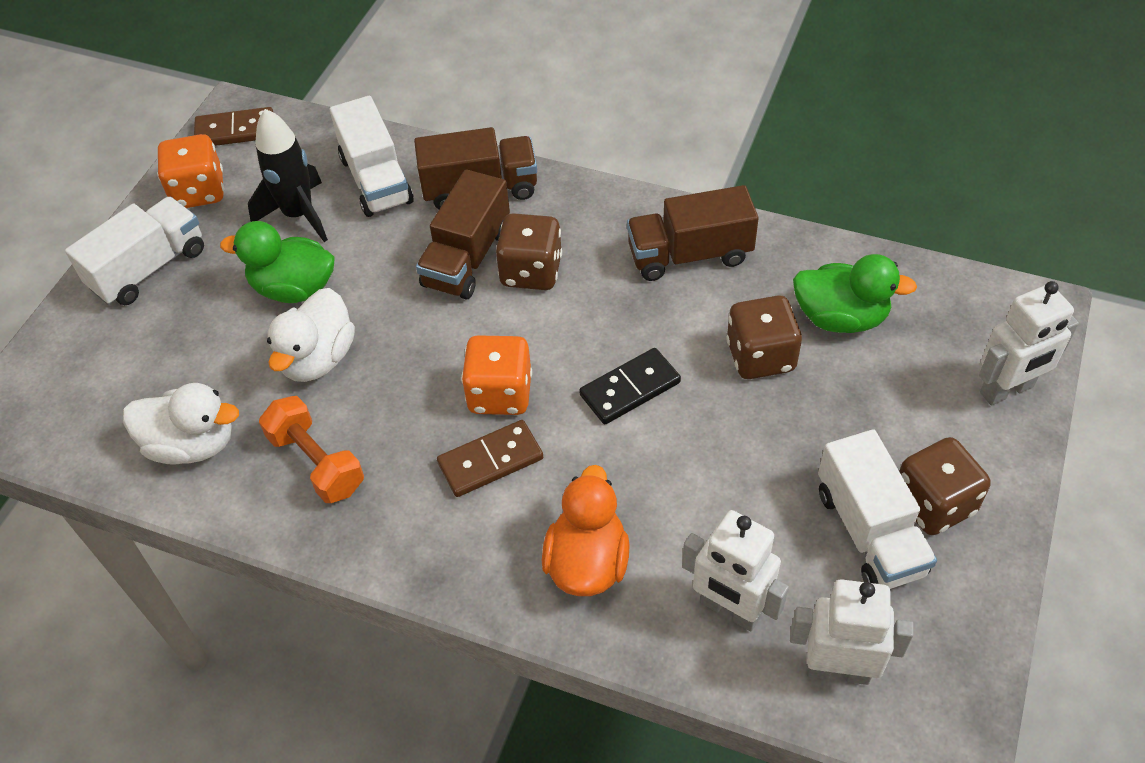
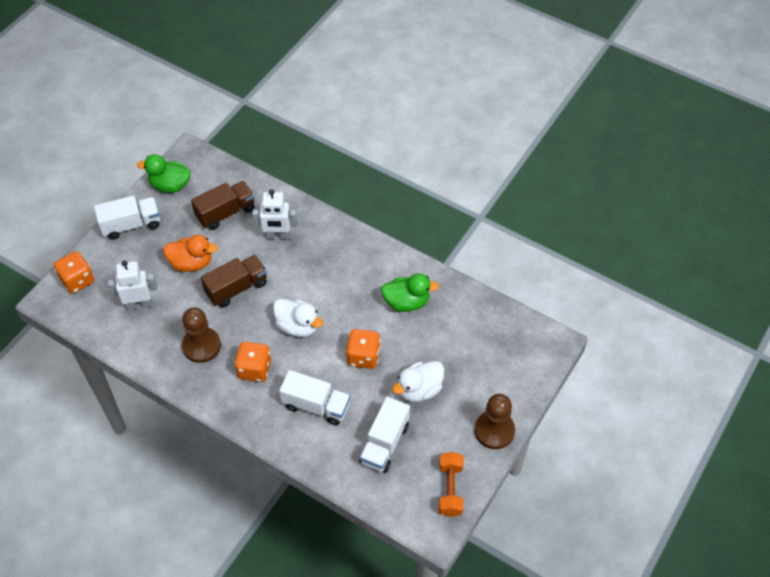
black domino: [579,348,681,424] = 1 -> none = 0
black rocket: [248,109,328,242] = 1 -> none = 0
brown dice: [496,213,562,290] [726,296,802,379] [899,437,991,535] = 3 -> none = 0
brown domino: [194,107,274,146] [437,420,543,497] = 2 -> none = 0
brown pawn: none = 0 -> [182,307,221,363] [475,394,515,449] = 2
brown truck: [414,127,537,209] [416,169,510,299] [627,185,759,281] = 3 -> [191,181,255,230] [201,255,267,308] = 2
orange dice: [157,134,224,208] [461,335,532,415] = 2 -> [54,251,94,294] [234,342,271,382] [346,329,380,369] = 3
white robot: [682,510,789,631] [790,579,914,685] [979,281,1079,405] = 3 -> [108,260,157,310] [252,189,297,239] = 2

